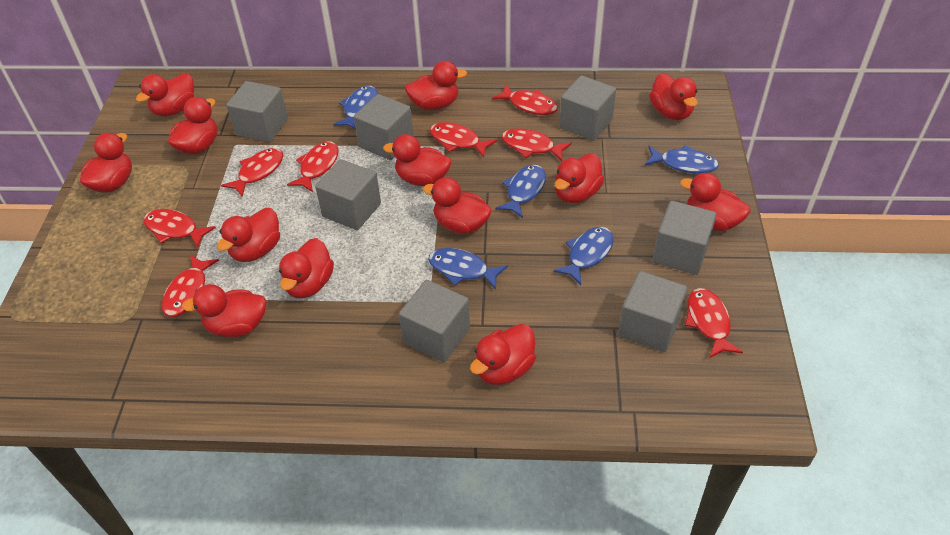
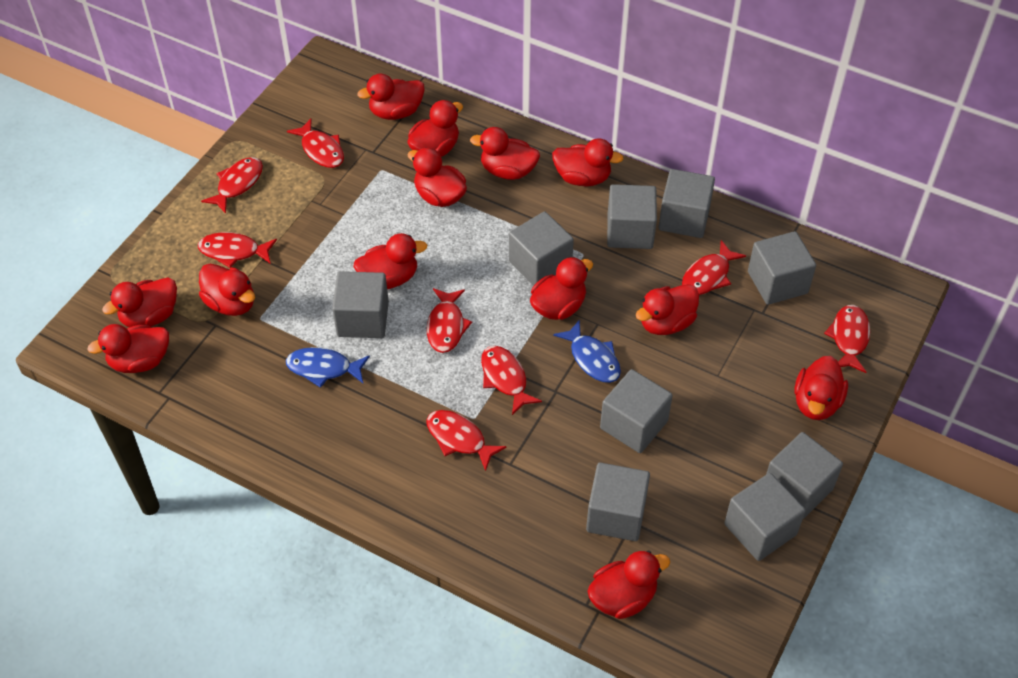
blue fish: [333,86,378,129] [428,248,508,289] [495,165,546,218] [553,227,613,285] [645,145,719,174] = 5 -> [286,347,370,388] [553,319,621,383] = 2
grey cube: [226,81,288,143] [315,159,381,230] [354,94,414,160] [399,280,470,362] [559,75,616,141] [618,271,687,352] [653,201,716,275] = 7 -> [332,271,389,338] [509,211,574,286] [586,462,650,541] [600,369,673,453] [607,184,657,249] [659,169,715,238] [724,473,806,561] [748,231,816,305] [766,432,843,519] = 9

